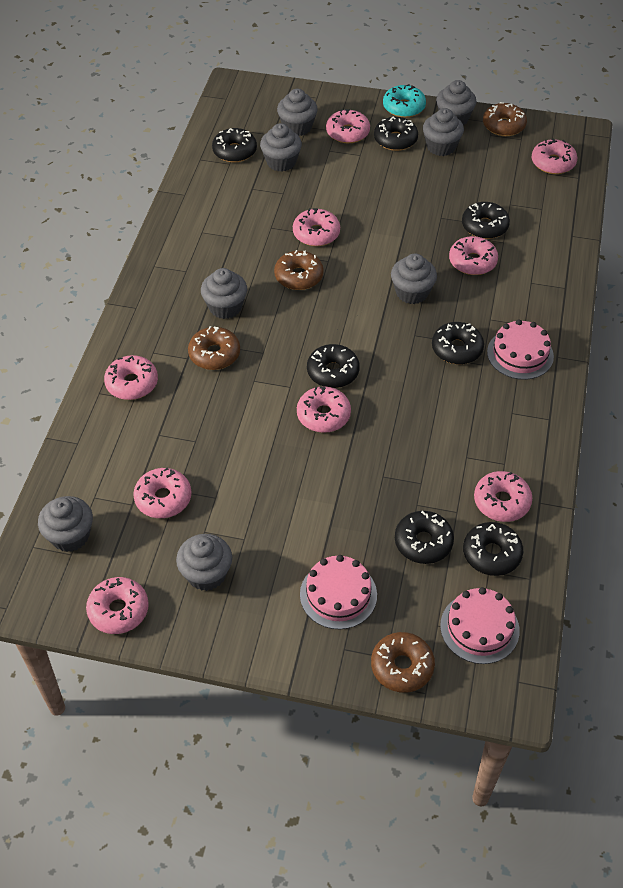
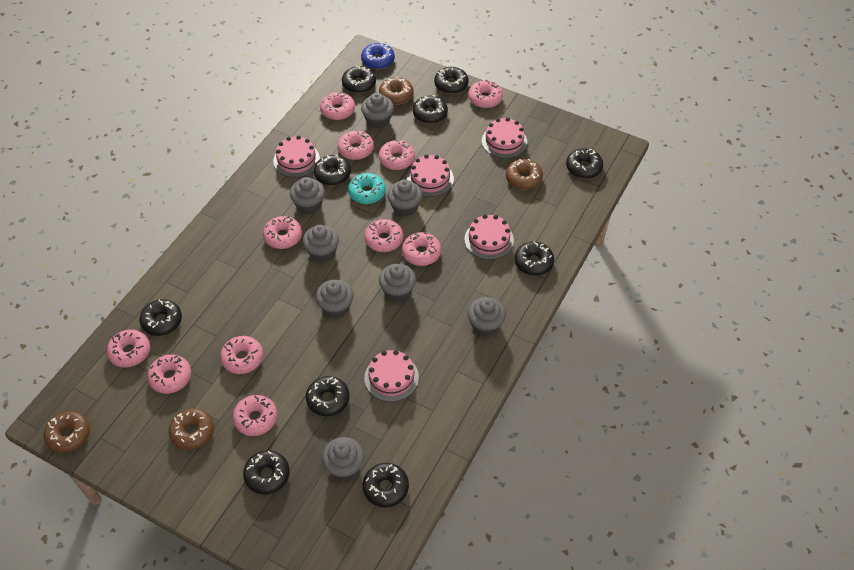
black donut: [212,128,257,162] [307,344,360,388] [374,117,418,151] [395,511,454,564] [432,322,484,365] [462,202,510,239] [463,522,523,576] = 7 -> [140,299,182,336] [243,450,290,494] [306,376,350,416] [314,155,351,186] [342,66,376,93] [363,463,409,508] [413,95,448,124] [434,67,469,94] [514,241,554,276] [566,148,603,179] = 10
blue donut: none = 0 -> [361,42,395,69] = 1
pink cake: [300,555,377,629] [440,587,520,664] [487,319,554,380] = 3 -> [273,136,320,177] [364,350,419,402] [407,154,454,197] [464,214,514,260] [482,117,527,158] = 5
pink donut: [86,577,149,634] [104,355,158,400] [133,468,191,518] [293,208,340,246] [297,386,351,433] [326,109,370,143] [449,236,498,275] [474,471,532,522] [532,138,577,174] = 9 -> [107,329,150,368] [147,355,191,394] [220,336,263,374] [233,395,277,436] [263,216,302,249] [320,91,355,120] [338,130,374,160] [365,219,403,252] [379,140,415,170] [402,232,441,266] [468,80,503,108] = 11

